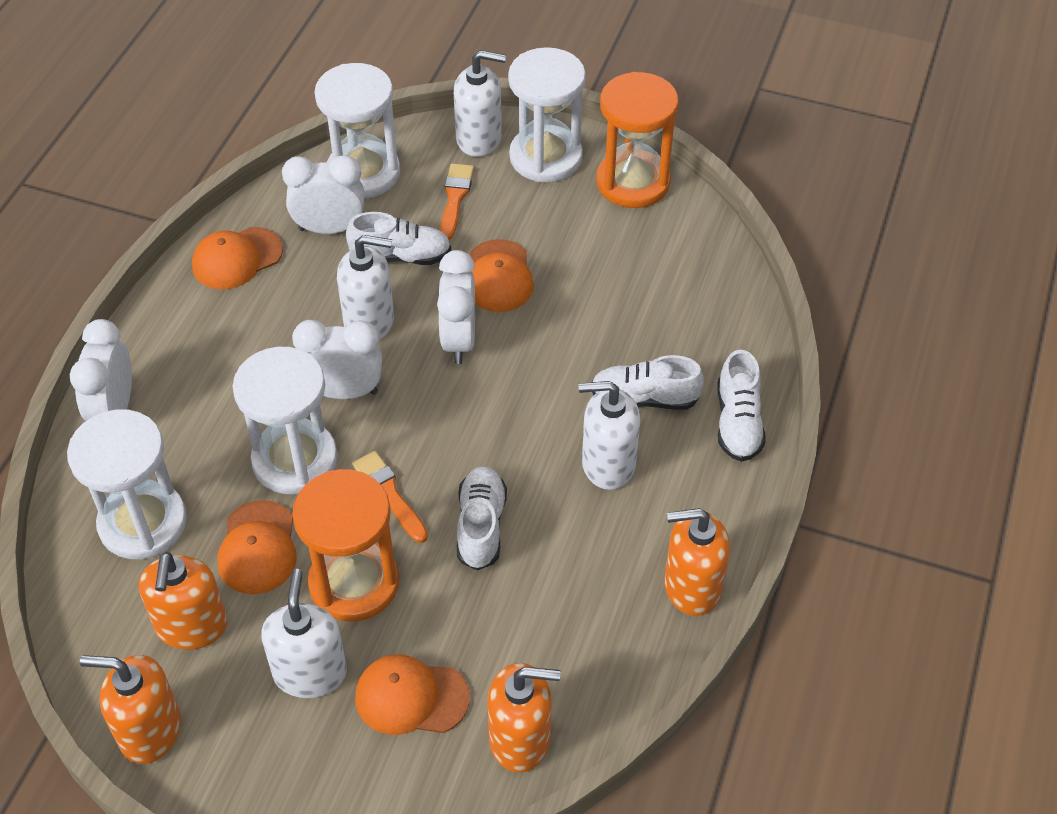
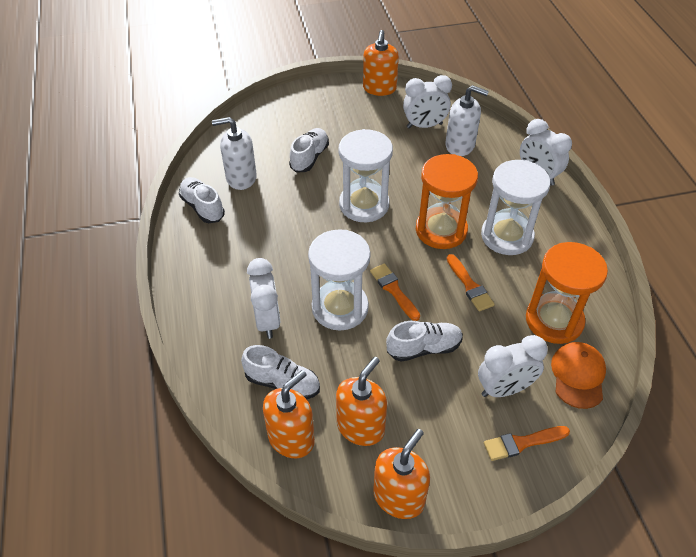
orange brush: [352,451,428,543] [440,163,474,240] = 2 -> [370,264,420,321] [447,254,495,311] [484,426,570,461] = 3
orange cap: [192,227,283,289] [217,500,297,594] [355,654,470,735] [470,239,534,312] = 4 -> [551,342,606,409] = 1
white hourglass: [67,409,187,560] [233,347,338,494] [315,63,400,198] [508,47,586,182] = 4 -> [308,229,371,331] [338,129,393,222] [481,160,550,255] = 3
white soap dispenser: [261,569,347,698] [337,235,394,340] [454,50,506,157] [579,381,640,490] = 4 -> [212,117,257,190] [445,85,489,156] = 2

